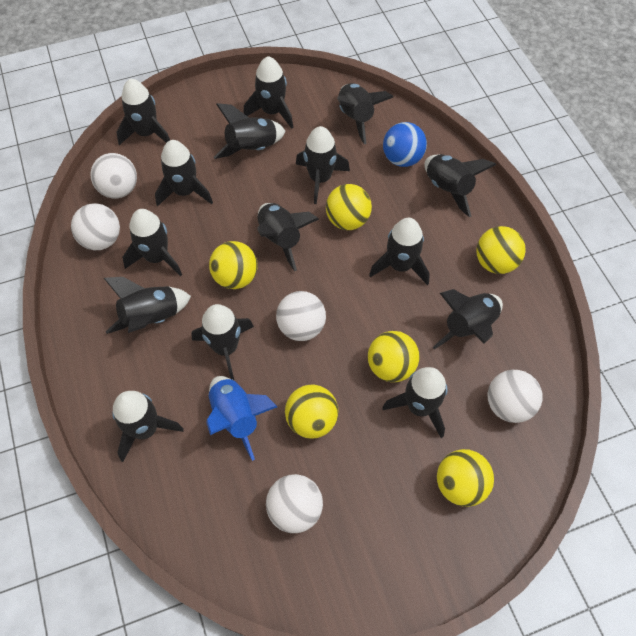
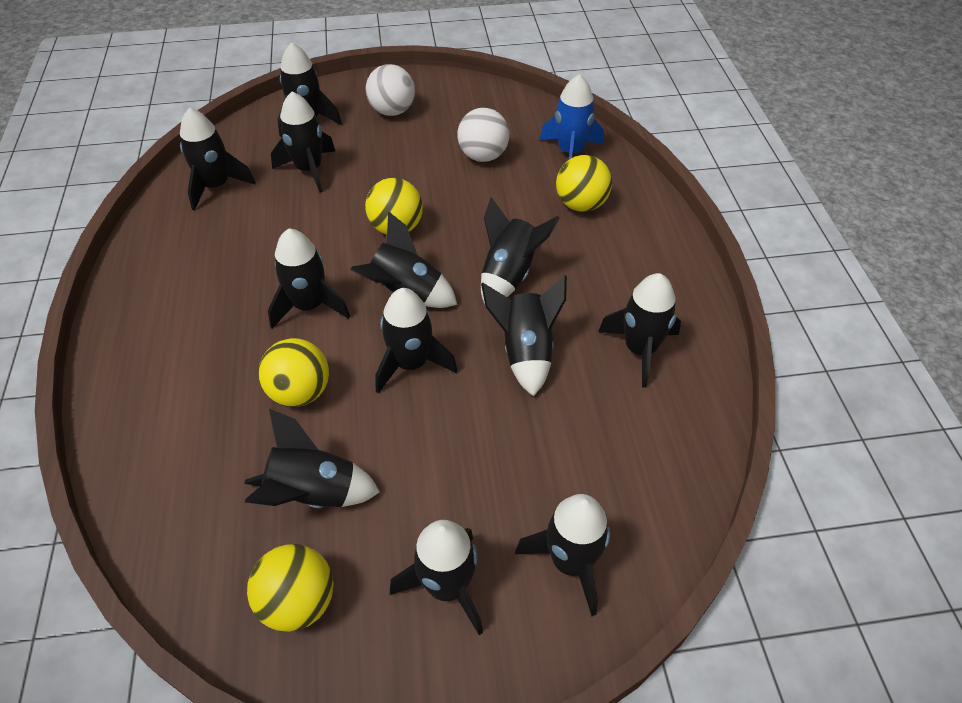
black rocket: [104,277,191,334] [112,391,184,462] [116,79,170,145] [122,209,182,276] [155,140,213,207] [191,304,254,380] [214,103,286,159] [243,56,293,129] [257,203,319,271] [296,126,350,204] [337,83,393,144] [369,218,430,285] [382,367,448,438] [425,154,496,217] [433,289,503,349] = 15 -> [180,108,256,210] [244,409,380,508] [268,229,350,329] [271,91,335,193] [278,42,342,137] [350,211,457,308] [375,288,457,394] [390,520,483,635] [481,197,560,304] [481,275,567,397] [515,494,610,616] [598,273,681,388] = 12
blue ball: [383,122,427,167] = 1 -> none = 0
white ball: [71,203,120,250] [90,153,137,199] [266,474,323,533] [276,291,326,341] [487,370,543,423] = 5 -> [366,64,415,116] [457,108,509,162] = 2
yellow ball: [209,241,258,289] [285,385,338,439] [326,184,372,230] [368,331,420,382] [437,449,494,507] [476,226,526,274] = 6 -> [247,544,333,632] [258,338,329,407] [365,178,423,235] [556,155,612,212] = 4

